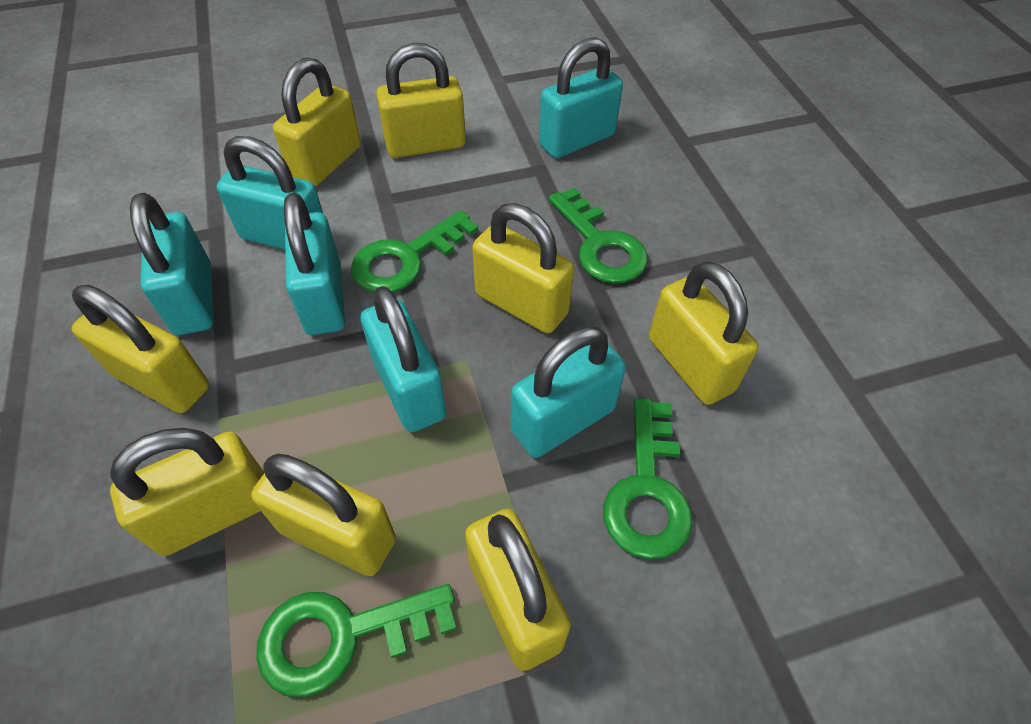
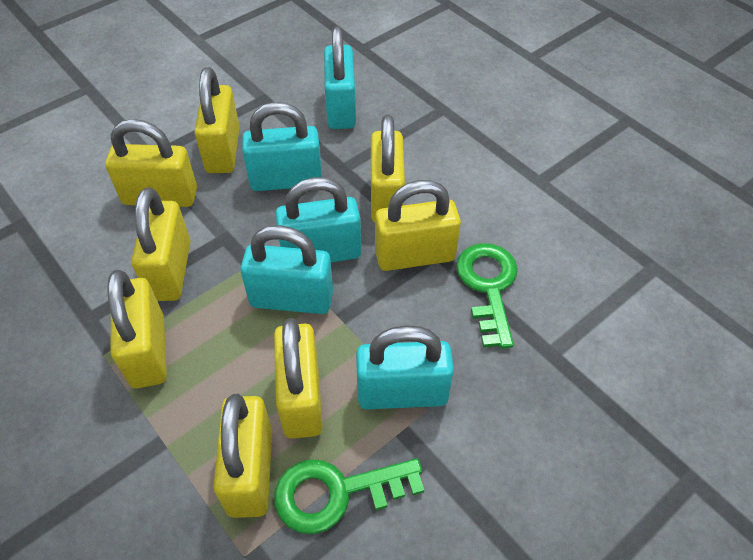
green key: [256,584,456,697] [351,210,478,293] [549,188,648,283] [603,398,693,559] = 4 -> [274,458,424,534] [456,243,518,349] = 2
turquoise padlock: [130,193,213,335] [217,136,323,250] [284,193,345,335] [361,286,446,432] [511,326,626,458] [539,37,623,158] = 6 -> [240,225,333,314] [242,102,322,191] [275,177,361,262] [324,26,356,129] [356,325,454,409] = 5

